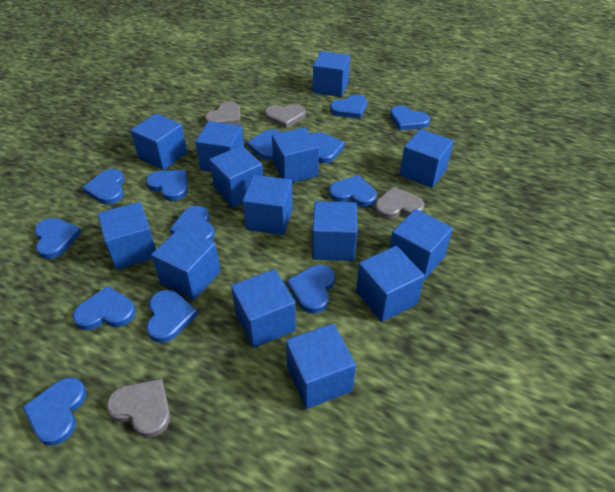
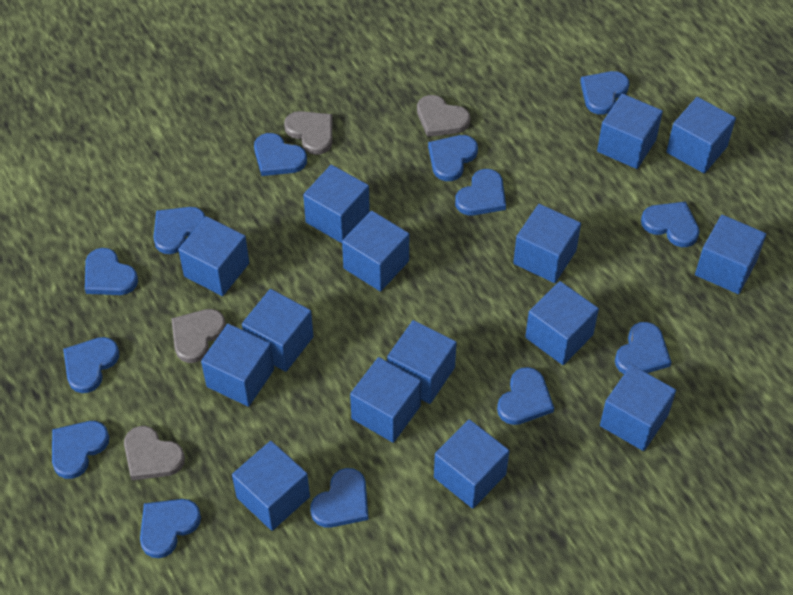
blue cube: [98,202,156,270] [131,113,187,170] [151,227,221,300] [195,121,244,172] [209,145,263,207] [231,269,296,348] [243,175,293,235] [272,127,319,183] [286,324,356,409] [312,201,357,261] [313,51,350,97] [356,246,425,322] [389,209,453,280] [400,129,454,188] = 14 -> [178,216,249,296] [201,324,274,407] [232,441,310,531] [242,289,313,372] [303,165,370,243] [342,211,409,291] [350,357,421,443] [387,320,457,404] [434,419,509,509] [513,204,581,283] [525,281,599,365] [597,94,663,169] [600,365,676,451] [666,97,736,173] [695,215,766,294] = 15

